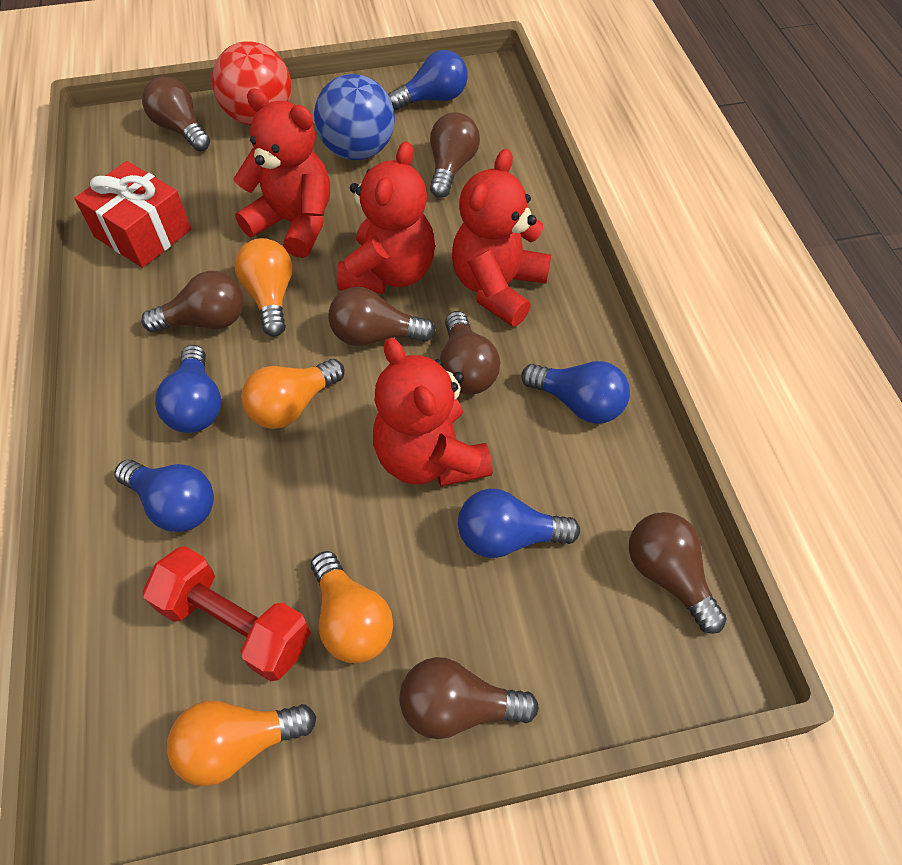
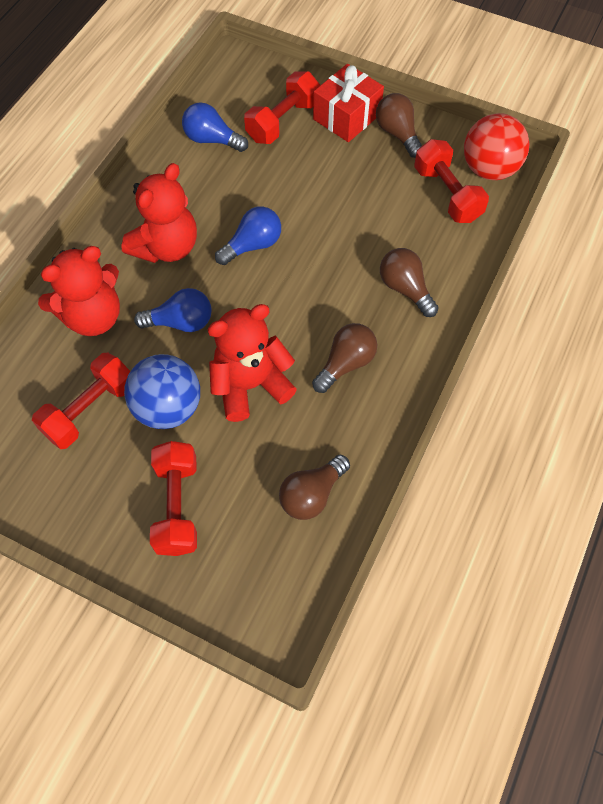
blue light bulb: [115,460,214,532] [155,345,221,433] [388,50,468,110] [458,489,580,558] [521,361,630,424] = 5 -> [134,288,212,332] [182,103,248,152] [215,206,281,265] = 3
brown light bulb: [141,271,244,333] [142,77,210,151] [328,287,436,346] [400,657,539,739] [430,112,480,198] [440,311,500,395] [629,512,727,634] = 7 -> [279,455,350,520] [312,323,377,393] [376,93,422,158] [380,248,439,317] = 4
orange light bulb: [167,701,316,786] [235,238,292,337] [241,359,344,429] [311,551,393,663] = 4 -> none = 0
red dumbbell: [142,546,311,681] = 1 -> [32,353,131,449] [150,441,197,556] [244,71,320,144] [414,139,489,223] = 4
red teddy bear: [233,88,330,258] [337,141,435,294] [373,338,493,487] [452,149,551,327] = 4 -> [38,246,120,336] [121,163,197,263] [208,304,297,422] = 3

